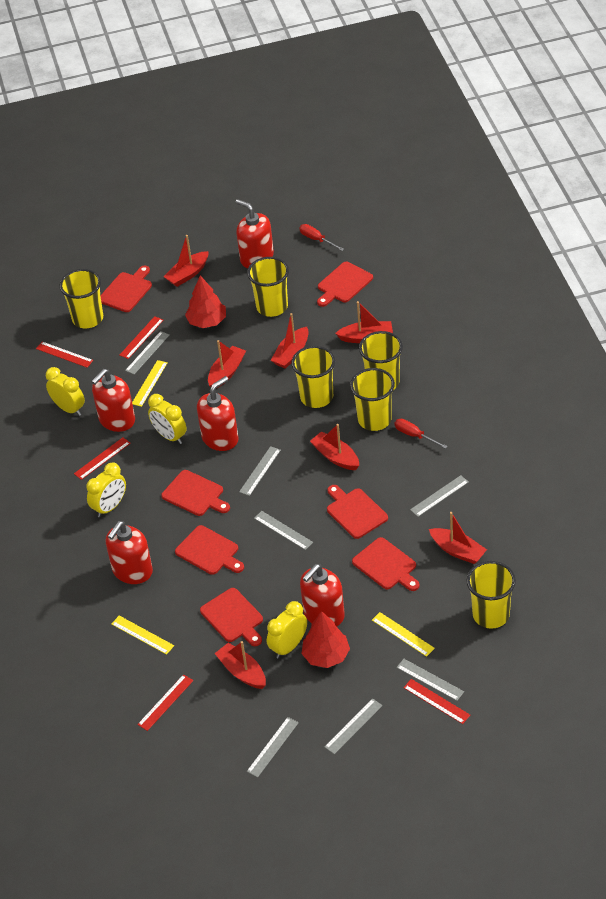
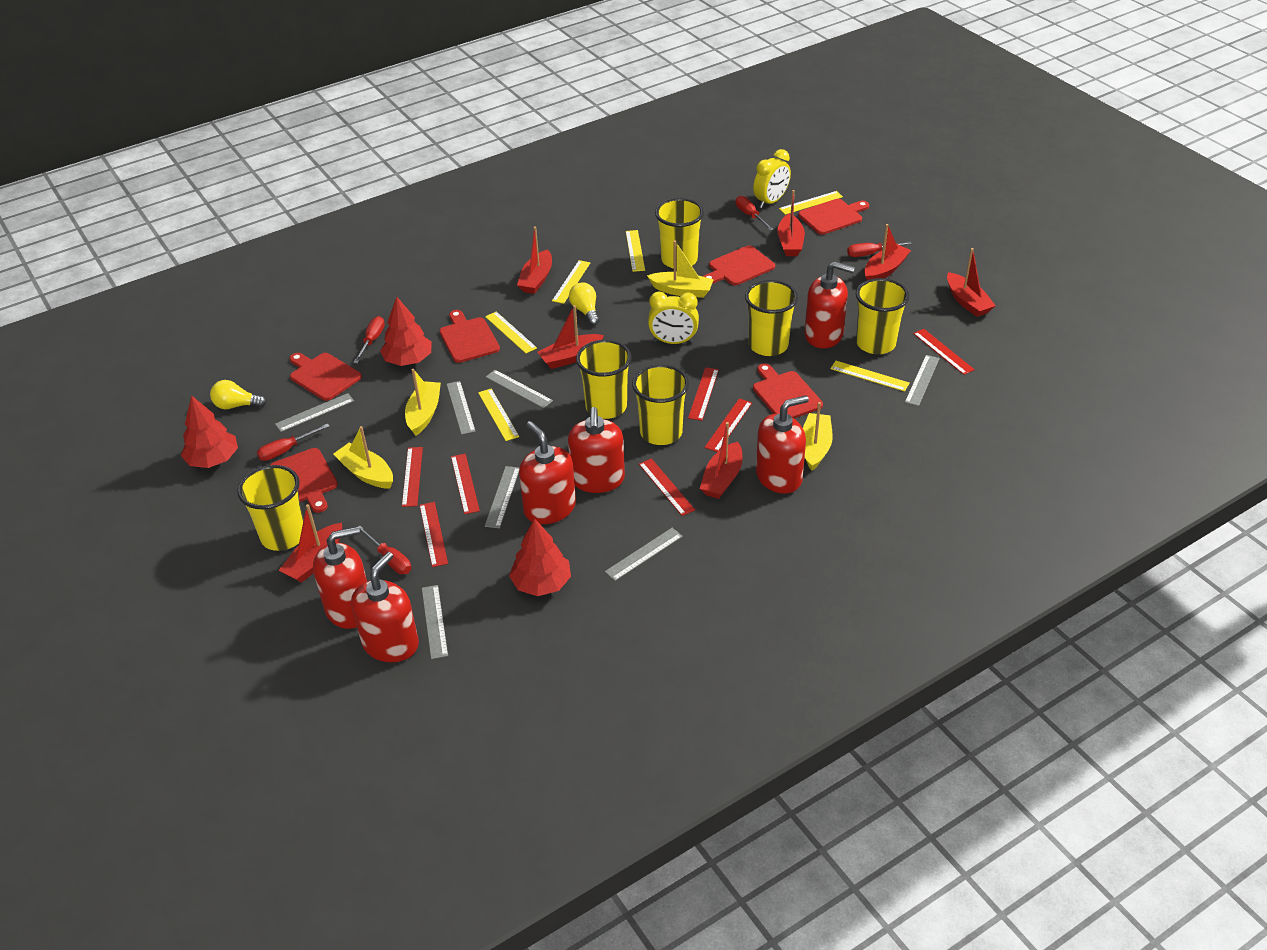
red cutting board: [100,266,152,312] [161,470,230,516] [175,525,244,575] [200,588,263,646] [317,262,373,307] [327,485,388,539] [352,537,420,591] = 7 -> [270,448,338,513] [290,353,362,401] [439,310,500,363] [703,245,775,285] [753,363,823,418] [798,199,869,235] = 6
red ruler: [36,342,93,368] [74,437,131,480] [119,316,163,359] [137,674,193,731] [403,679,470,724] = 5 -> [402,447,423,507] [420,502,448,567] [451,454,480,514] [639,458,695,516] [688,367,719,421] [704,399,752,452] [913,329,975,375] = 7
red screwdriver: [299,224,344,251] [394,419,448,449] = 2 -> [257,424,330,461] [353,316,385,364] [358,526,411,574] [736,196,774,231] [847,241,912,257] = 5
red soap dispenser: [91,369,135,432] [106,521,153,584] [197,376,238,451] [236,199,274,268] [300,564,345,626] = 5 -> [313,526,367,629] [351,552,419,662] [519,421,576,524] [568,407,625,493] [756,395,809,494] [804,261,855,348] = 6
red tree: [185,276,226,328] [302,611,350,668] = 2 -> [181,395,238,468] [380,297,432,366] [509,518,571,596] = 3
yellow boat: none = 0 -> [333,426,393,489] [405,369,441,436] [647,240,714,298] [803,402,833,471] = 4
yellow clock: [46,367,85,416] [86,462,126,517] [148,394,187,444] [267,601,307,658] = 4 -> [648,292,699,344] [753,149,791,208] = 2
yellow light bulb: none = 0 -> [210,380,267,409] [569,282,600,325] = 2
yellow ruler: [112,616,174,655] [132,360,168,407] [372,612,435,657] = 3 -> [478,389,519,441] [485,312,537,353] [552,260,590,304] [626,230,645,272] [779,191,843,215] [831,361,909,392] = 6

